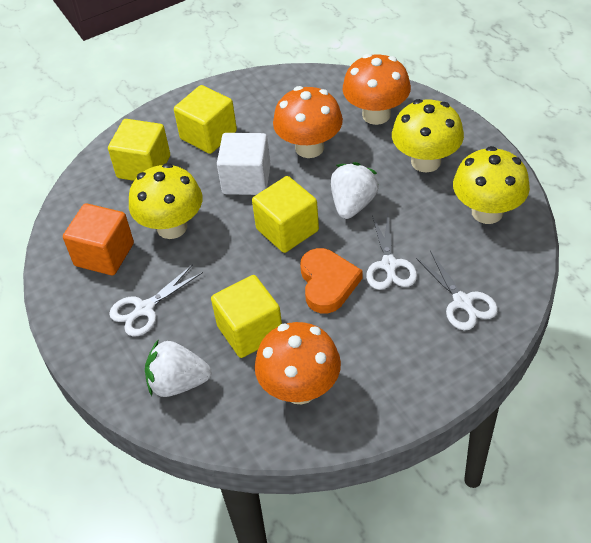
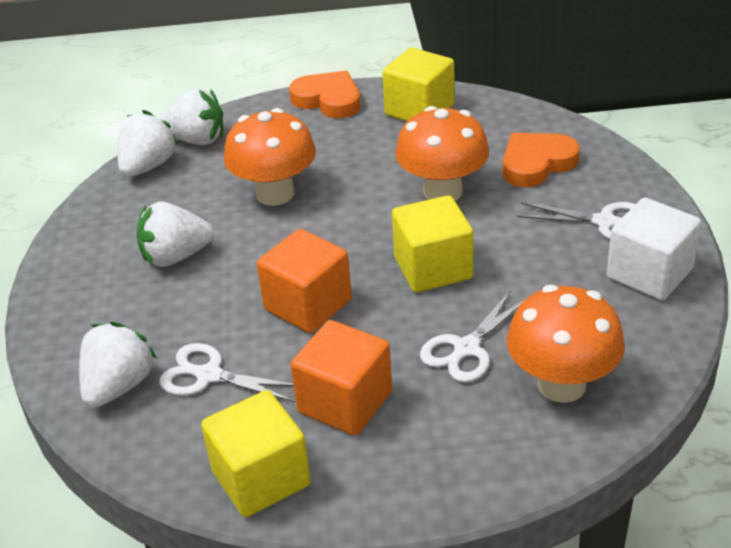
orange cube: [63,203,134,275] = 1 -> [257,229,352,333] [291,320,392,436] = 2
orange heart: [300,248,362,313] = 1 -> [289,71,361,118] [502,133,580,187] = 2
white strawberry: [145,340,212,397] [331,162,379,219] = 2 -> [79,321,157,407] [117,110,179,177] [136,202,214,267] [160,88,223,145] = 4
yellow cube: [108,119,170,181] [174,85,237,154] [211,275,282,358] [252,176,319,253] = 4 -> [201,390,311,517] [382,48,455,121] [392,195,473,292] = 3
yellow mushroom: [129,163,202,239] [392,99,464,173] [453,146,530,224] = 3 -> none = 0

